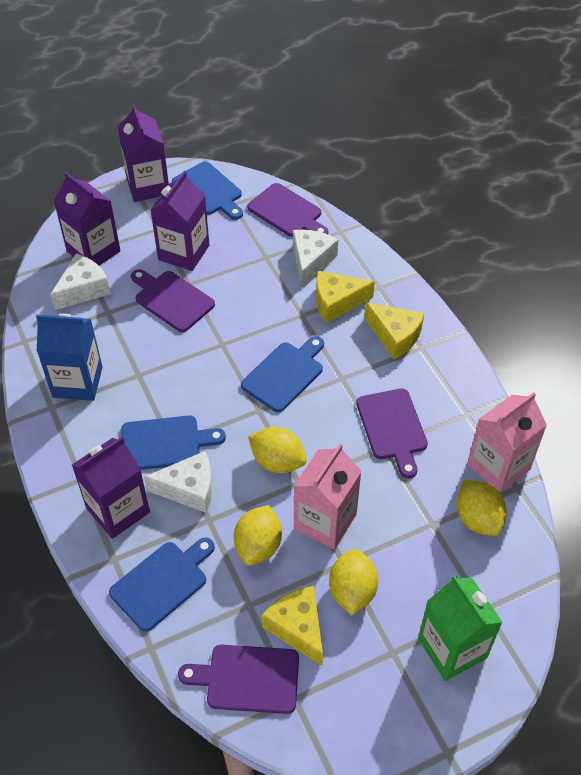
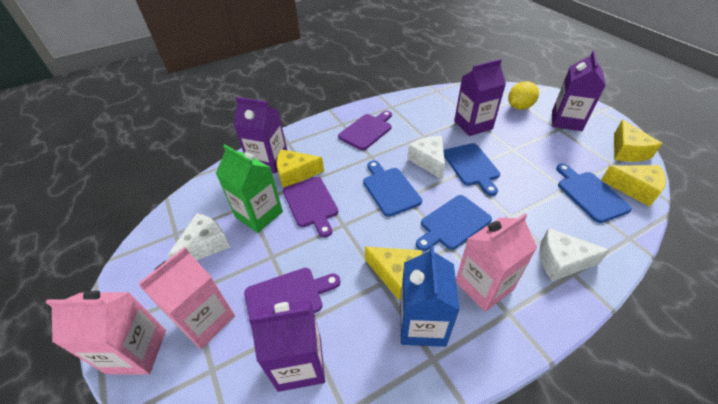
pink carton: [294,444,362,549] [467,392,547,493] = 2 -> [45,291,166,375] [138,247,235,349] [456,213,537,312] = 3
purple cutting board: [131,269,215,332] [178,645,299,714] [247,183,329,237] [356,388,428,478] = 4 -> [244,268,341,329] [283,177,338,237] [338,111,392,150] = 3
yellow cheese: [262,586,323,666] [316,271,375,323] [364,302,424,359] = 3 -> [276,149,324,188] [365,247,422,300] [601,165,666,207] [614,120,662,162] = 4
yellow lemon: [234,505,282,565] [248,427,307,473] [329,549,378,615] [457,480,507,536] = 4 -> [508,81,539,110] = 1

